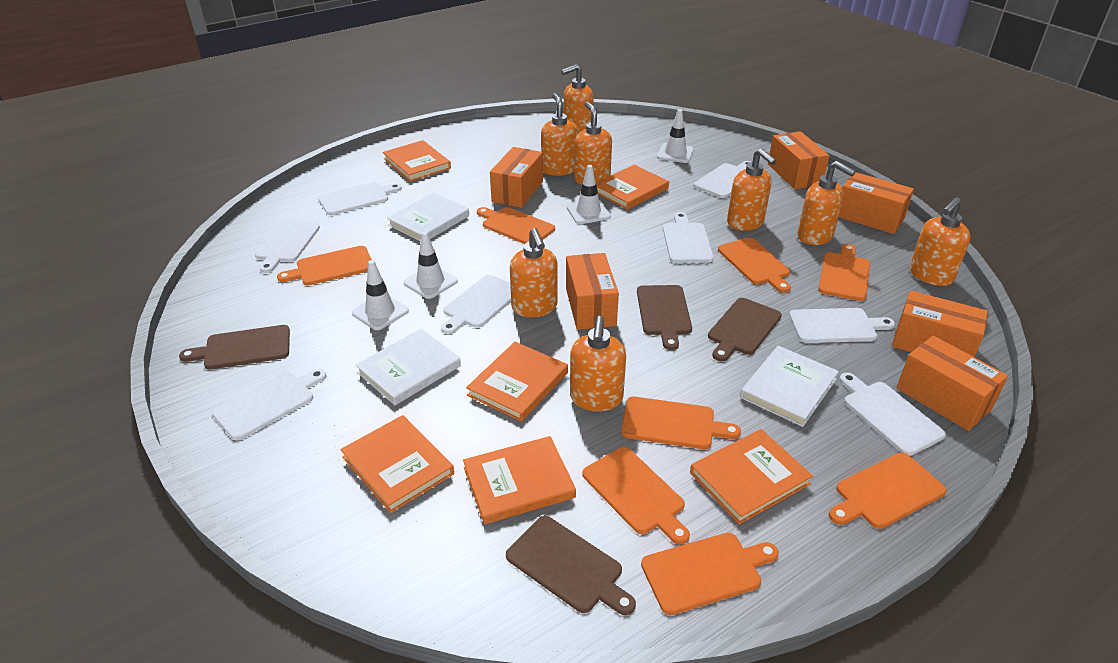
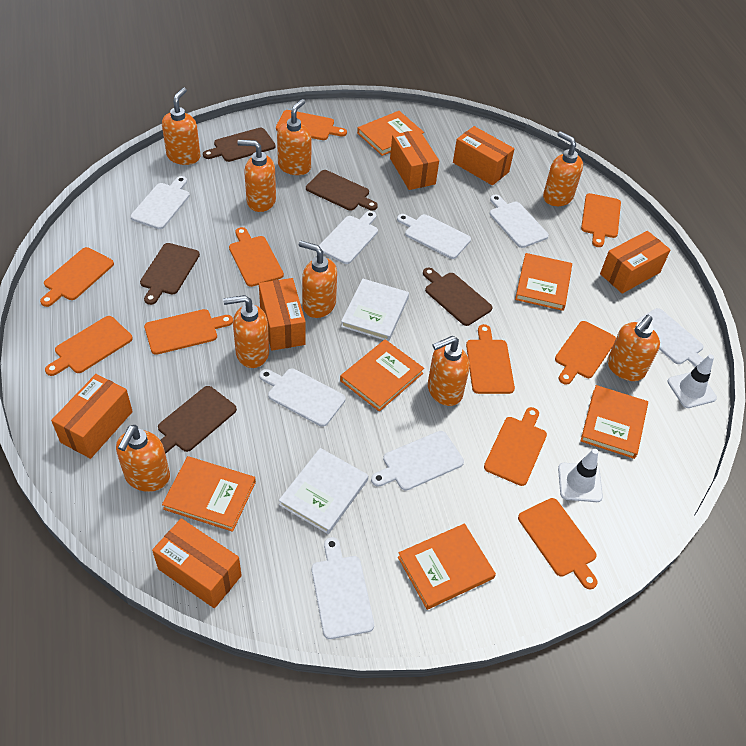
brown cutting board: [179,325,290,370] [506,516,636,615] [637,285,692,350] [708,298,782,361] = 4 -> [140,243,200,305] [158,386,237,454] [203,127,276,162] [306,170,378,211] [423,268,493,326] = 5
orange cutting board: [277,246,372,286] [477,207,555,244] [582,447,690,545] [621,397,741,449] [641,533,779,615] [718,238,791,293] [818,244,870,301] [829,452,947,529] = 8 -> [40,247,114,307] [45,316,133,376] [144,309,233,355] [229,227,284,287] [276,110,347,140] [466,324,515,394] [484,407,547,486] [518,498,597,590] [555,321,616,384] [581,193,621,247] = 10
orange soap dispenser: [510,228,558,317] [541,93,578,176] [561,64,594,133] [570,316,626,411] [574,102,612,185] [727,148,777,231] [798,161,856,245] [910,198,970,286] = 8 -> [116,425,170,492] [162,88,200,165] [223,295,269,368] [238,140,276,212] [277,99,311,175] [299,241,337,318] [428,336,470,406] [543,131,583,206] [607,315,660,381] = 9
white book: [356,329,461,405] [387,193,469,242] [740,346,839,427] = 3 -> [279,448,368,534] [341,279,409,342] = 2
white traffic cone: [352,260,409,330] [404,231,458,299] [567,165,611,224] [657,109,694,163] = 4 -> [558,449,603,502] [667,354,717,408] = 2

